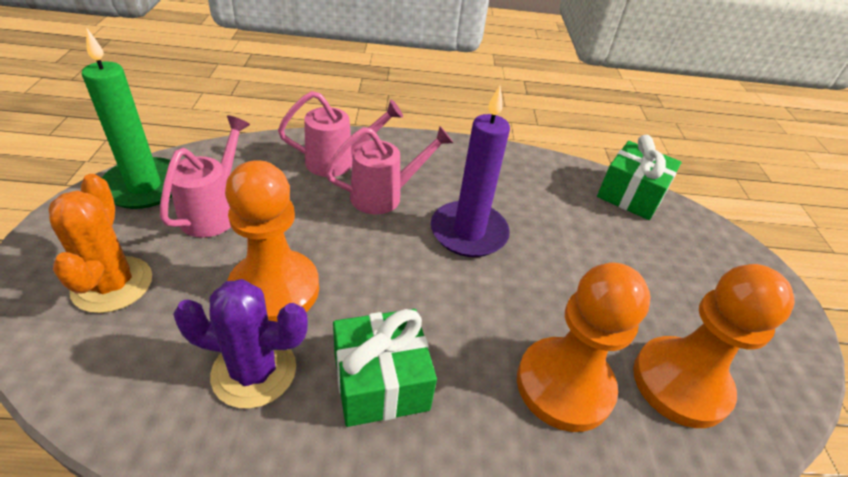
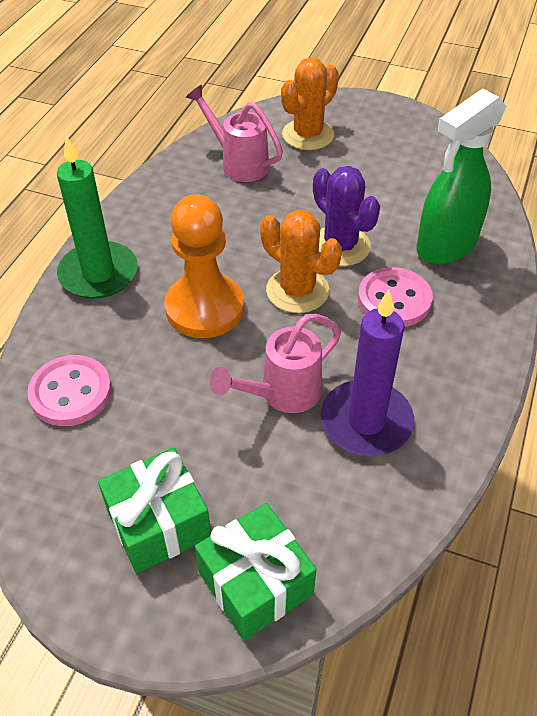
green spray bottle: none = 0 -> [416,89,507,264] = 1
orange cactus: [48,174,152,313] = 1 -> [260,209,342,313] [281,57,339,150] = 2
orange pawn: [225,160,319,322] [517,263,651,432] [633,264,795,428] = 3 -> [164,194,244,338] = 1
pink button: none = 0 -> [27,355,112,426] [358,267,433,327] = 2
pink watering can: [160,116,250,238] [278,91,403,177] [325,126,453,215] = 3 -> [186,85,283,182] [210,314,341,413] = 2

